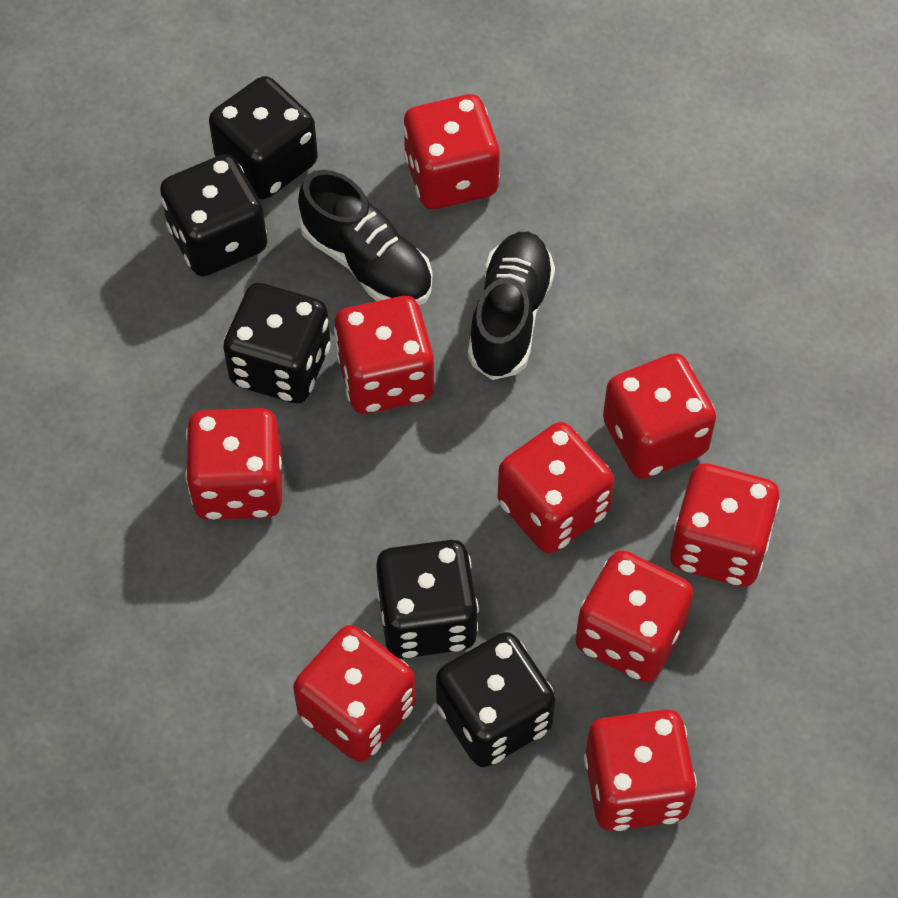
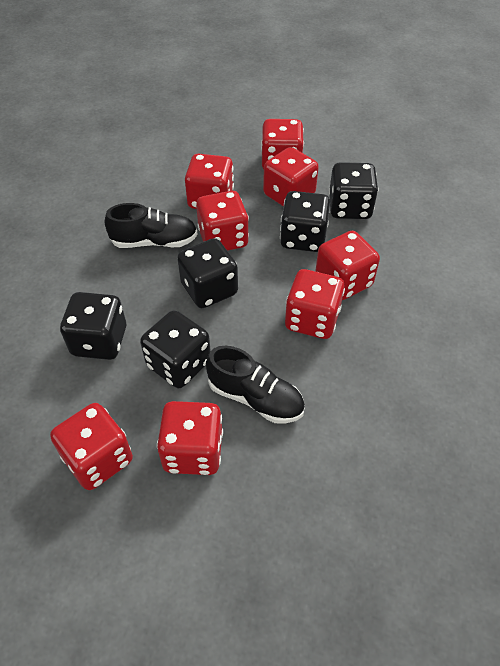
red dice: [185,408,282,520] [293,625,415,762] [334,296,434,414] [403,94,500,209] [498,422,614,554] [575,550,693,682] [584,710,697,831] [603,353,716,479] [670,463,780,587] = 9 -> [50,403,133,490] [157,401,223,475] [185,154,234,209] [196,191,249,251] [261,119,304,170] [263,147,319,207] [285,269,345,339] [315,231,380,300] = 8

